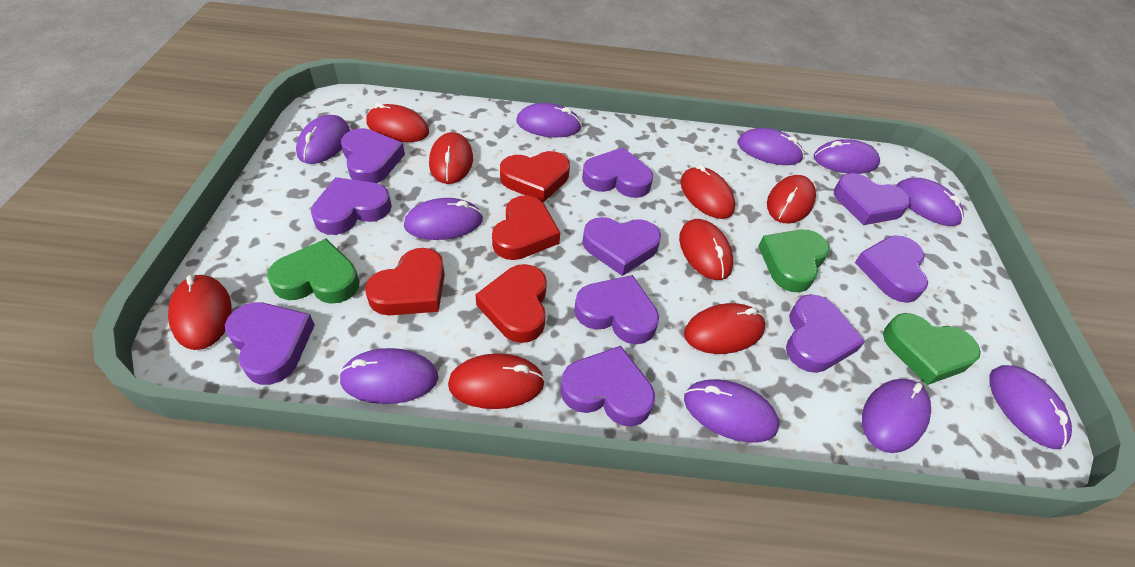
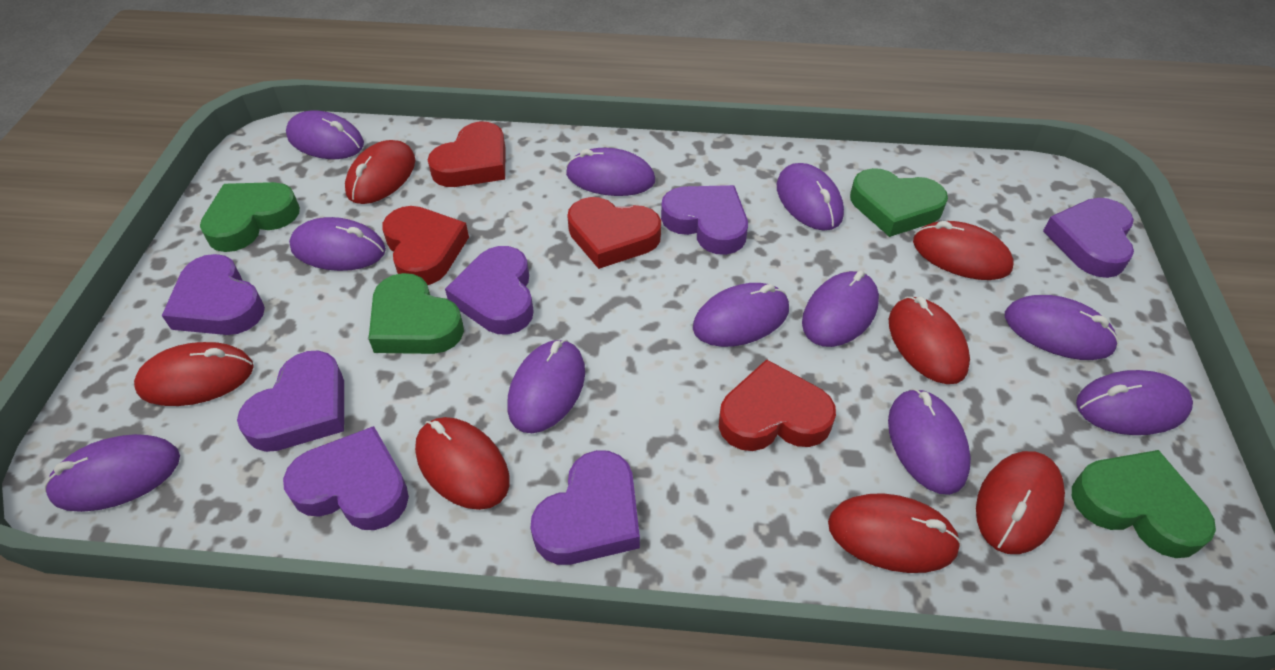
green heart: [267,238,360,304] [758,230,830,292] [883,313,981,385] = 3 -> [200,182,300,252] [369,273,464,354] [850,168,948,237] [1072,450,1216,558] = 4
purple heart: [225,302,315,385] [311,177,392,235] [341,128,405,183] [560,346,655,427] [574,275,659,344] [582,147,653,198] [582,217,661,276] [786,294,865,373] [834,173,910,225] [855,235,928,303] = 10 -> [162,254,265,335] [237,351,344,452] [283,426,409,530] [445,246,534,335] [531,450,640,565] [661,185,748,255] [1043,198,1134,278] = 7
purple mouse: [296,115,350,164] [339,348,438,404] [404,198,483,240] [516,103,582,137] [684,379,779,443] [738,128,804,165] [814,139,880,174] [862,379,931,453] [896,178,964,226] [989,365,1072,449] = 10 -> [44,434,180,512] [286,110,364,159] [289,217,386,271] [507,340,585,433] [566,148,655,196] [693,283,789,347] [777,163,844,231] [802,270,879,347] [888,388,971,495] [1005,295,1119,360] [1076,370,1193,435] = 11
red mouse: [168,275,232,350] [366,103,429,142] [429,132,473,184] [448,353,545,409] [679,219,733,280] [680,164,735,219] [684,303,765,354] [767,175,816,223] = 8 -> [134,342,254,406] [345,140,415,204] [415,417,510,510] [828,493,962,573] [889,297,970,384] [913,221,1013,280] [976,451,1065,554] = 7

